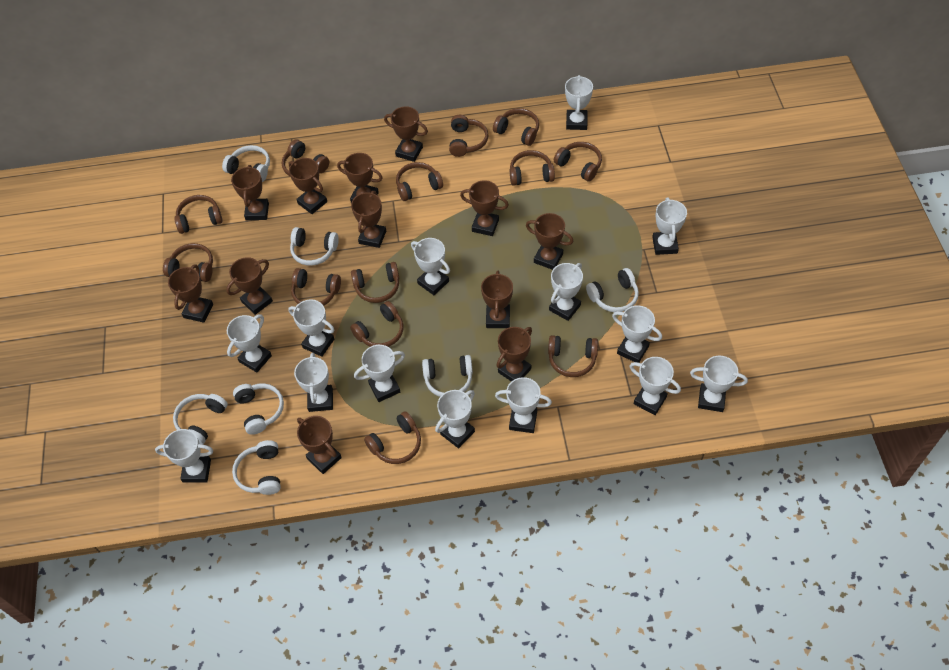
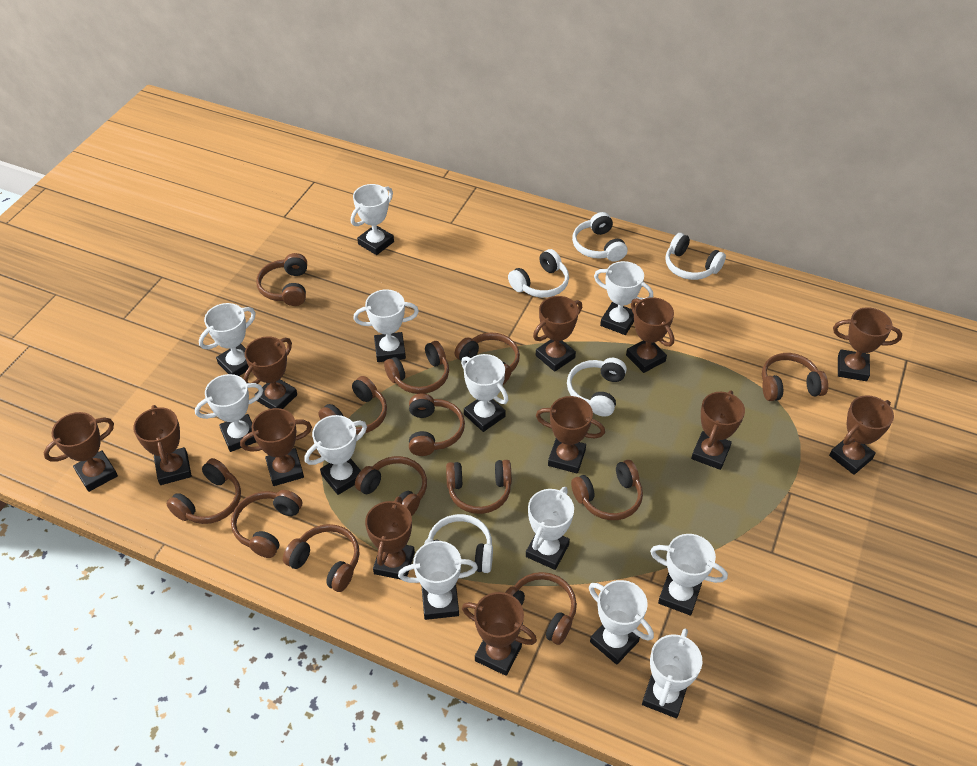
white headphones: [173,394,228,445] [222,145,270,182] [232,440,281,495] [233,383,284,435] [290,227,339,266] [422,355,473,397] [586,268,639,312] = 7 -> [424,514,493,573] [508,249,569,298] [567,358,627,417] [572,212,627,262] [665,233,726,280] = 5
white trophy: [155,429,213,483] [227,314,272,373] [288,300,334,357] [294,353,333,412] [354,345,405,402] [411,238,450,295] [435,390,475,448] [495,377,552,433] [549,263,583,321] [565,75,593,130] [612,305,662,363] [630,357,681,415] [652,197,687,255] [690,356,748,412] = 14 -> [195,374,263,452] [199,303,256,376] [305,415,367,495] [351,184,394,255] [353,289,419,362] [398,541,478,620] [461,354,508,432] [526,487,574,570] [589,580,654,665] [594,261,653,335] [642,629,703,718] [650,534,728,616] = 12

